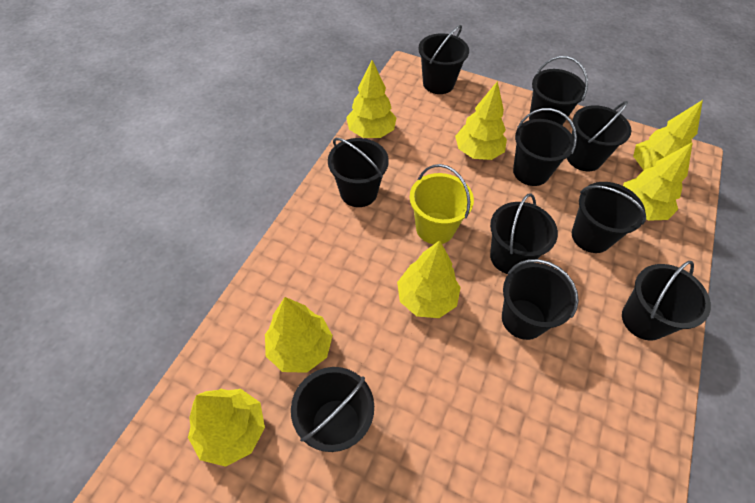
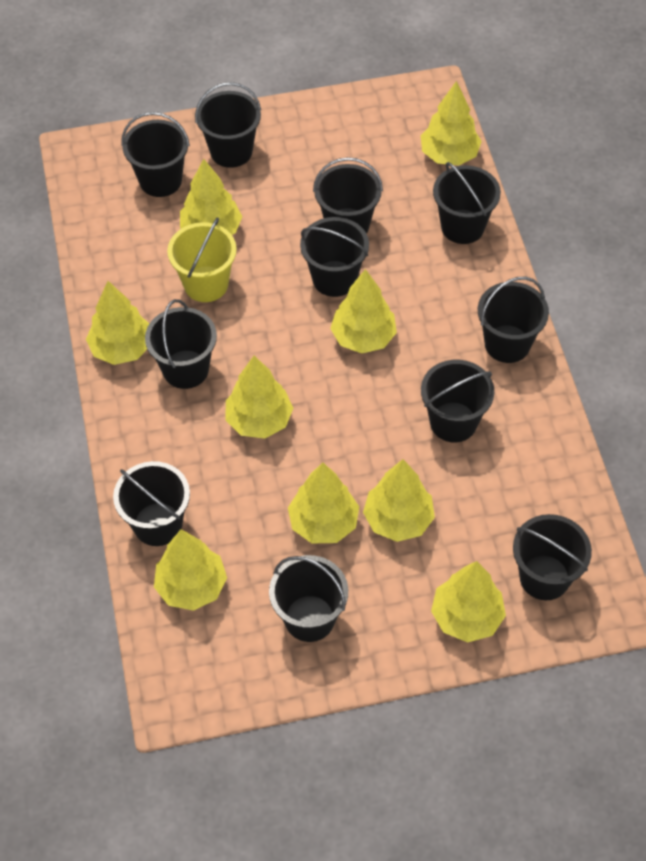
black bucket: [291,367,374,452] [328,138,389,207] [418,25,469,94] [490,193,558,274] [502,259,579,340] [513,108,577,186] [529,56,588,125] [567,101,631,171] [572,182,646,253] [622,261,711,341] = 10 -> [113,461,190,546] [121,112,190,197] [145,299,217,389] [195,82,261,168] [269,555,348,642] [300,217,369,297] [313,157,383,234] [421,360,494,442] [433,162,501,244] [478,277,549,363] [513,514,592,600] = 11
yellow tree: [188,389,265,467] [265,297,333,373] [346,60,397,138] [397,240,461,318] [455,81,507,160] [623,142,693,221] [633,100,703,170] = 7 -> [86,281,149,365] [154,529,227,611] [180,159,242,235] [226,356,293,439] [288,463,359,543] [330,269,397,354] [363,459,435,542] [421,81,482,166] [431,561,506,642] = 9

